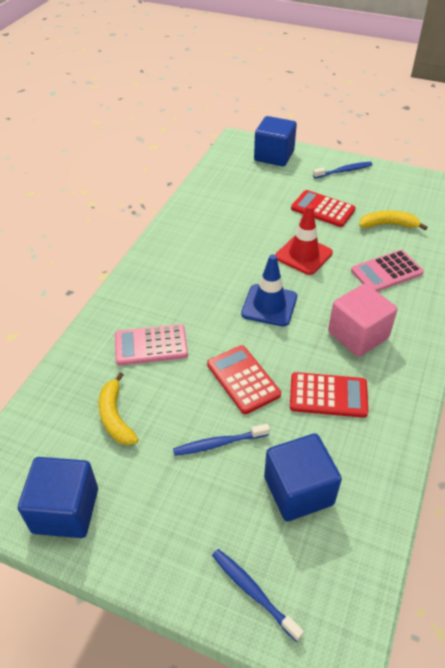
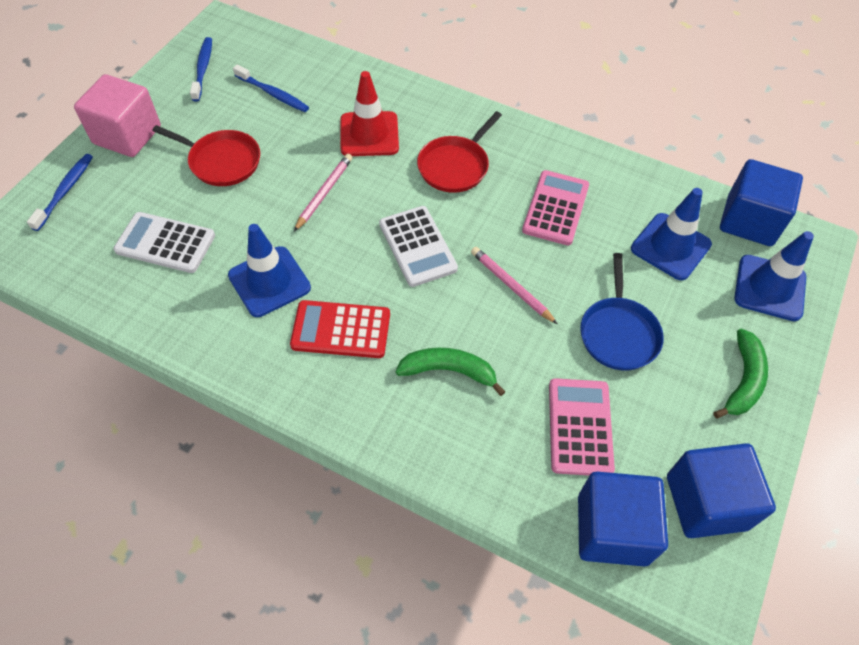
blue pan: none = 0 -> [580,253,664,370] = 1
blue traffic cone: [241,254,297,327] = 1 -> [228,224,311,317] [631,188,712,280] [734,231,814,321] = 3
green banana: none = 0 -> [396,348,505,396] [714,329,768,419] = 2
pink pencil: none = 0 -> [294,154,352,231] [471,247,557,324] = 2
red calculator: [207,345,281,414] [290,372,368,418] [291,190,356,227] = 3 -> [290,300,390,358] = 1
red pan: none = 0 -> [152,125,260,186] [417,111,502,193] = 2
white calculator: none = 0 -> [113,212,215,273] [379,206,458,287] = 2
yellow banana: [99,372,139,445] [359,211,428,230] = 2 -> none = 0

